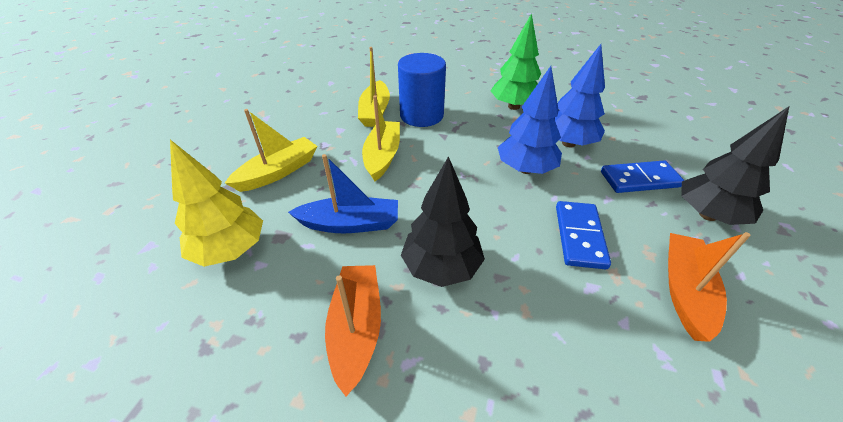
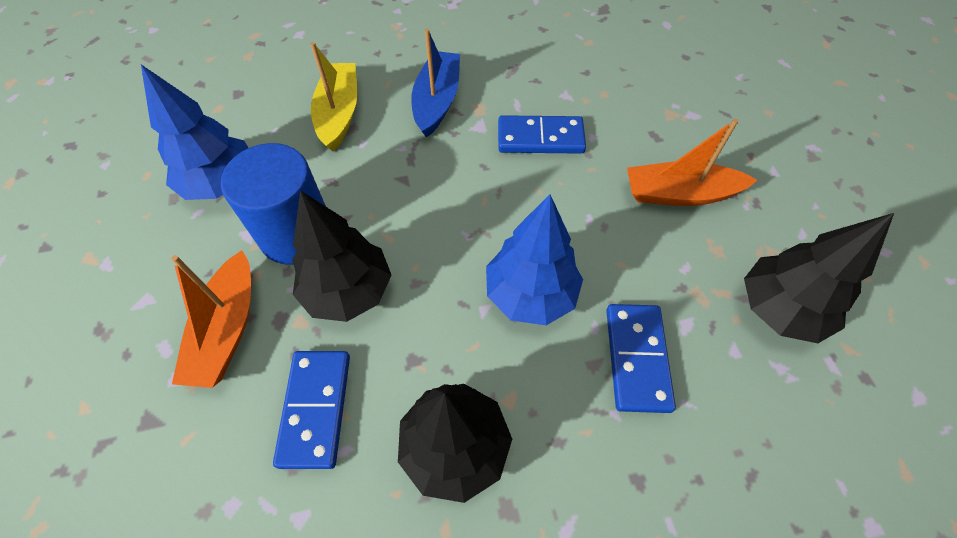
black tree: [401,156,485,287] [681,107,789,225] = 2 -> [292,190,391,322] [398,384,512,503] [744,213,894,343] = 3
blue domino: [556,201,611,269] [601,160,685,193] = 2 -> [273,351,350,469] [498,115,586,154] [606,304,676,413] = 3
green tree: [491,13,541,110] = 1 -> none = 0
yellow boat: [225,109,318,192] [358,47,390,127] [362,95,400,181] = 3 -> [310,42,357,151] = 1
yellow tree: [170,140,263,267] = 1 -> none = 0

